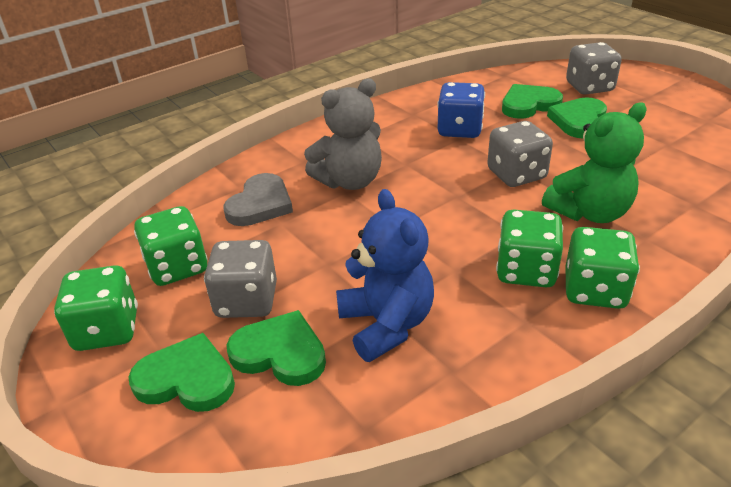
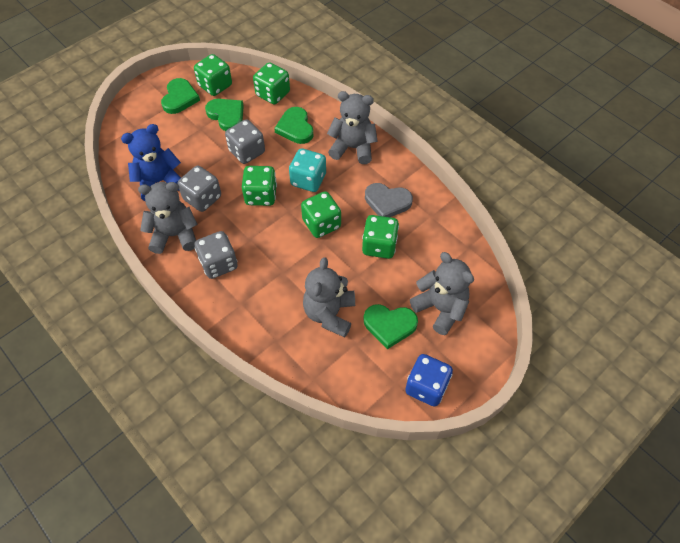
green dice: [54,265,138,351] [134,206,208,286] [496,209,563,287] [565,227,640,309] = 4 -> [194,54,232,96] [242,166,277,206] [253,62,290,104] [301,191,341,238] [362,215,399,259] = 5
green teddy bear: [542,103,647,223] = 1 -> none = 0
grey teddy bear: [304,79,382,190] = 1 -> [138,182,198,254] [303,257,355,337] [327,91,378,164] [410,252,474,335] = 4
turquoise dice: none = 0 -> [289,148,326,192] = 1

